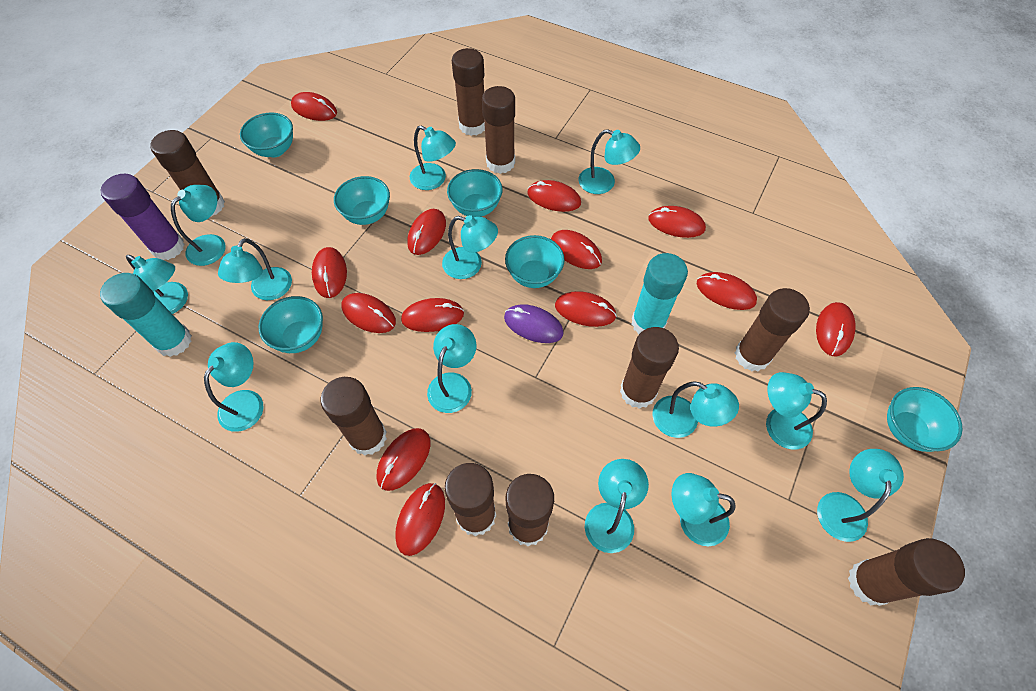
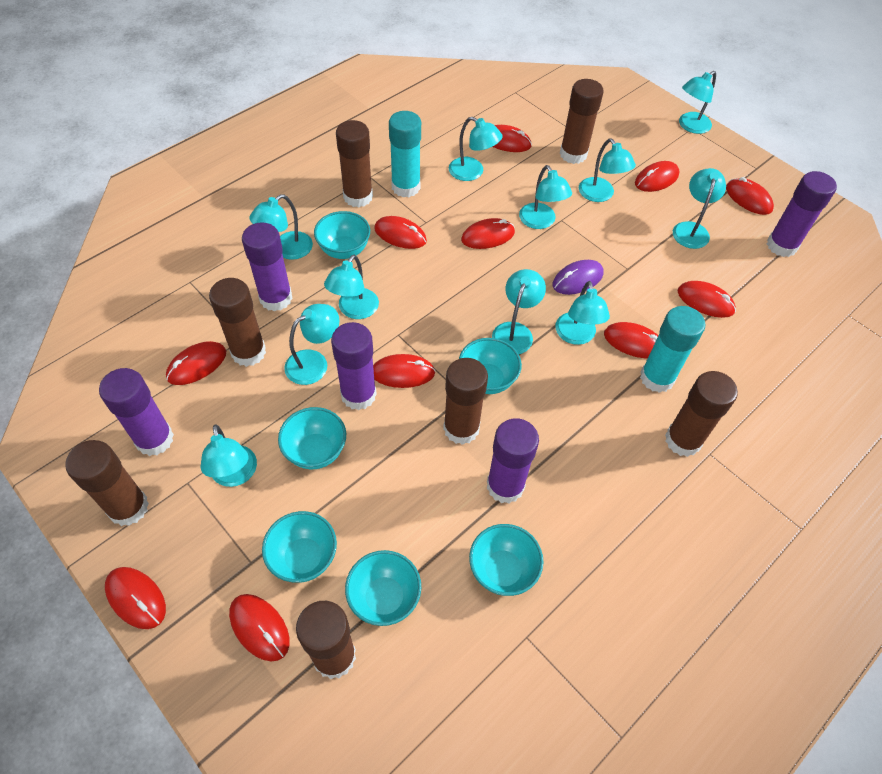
brown glue stick: [150,130,225,217] [320,377,387,456] [445,463,496,536] [452,48,485,136] [482,86,515,174] [506,474,554,546] [620,327,679,409] [735,288,810,372] [848,538,965,606] = 9 -> [65,440,149,526] [209,278,266,367] [296,601,356,679] [336,120,373,207] [443,358,488,445] [560,79,604,164] [665,371,738,457] = 7
purple glue stick: [101,174,185,260] = 1 -> [99,368,174,456] [242,222,293,311] [331,322,377,410] [487,418,539,504] [767,171,837,257] = 5
red mouse: [291,92,337,121] [312,247,347,298] [341,293,396,333] [377,428,430,491] [395,483,445,556] [401,298,464,332] [407,209,446,255] [527,180,581,212] [551,230,602,269] [555,291,617,327] [648,206,706,238] [697,272,757,310] [816,302,856,357] = 13 -> [105,567,166,629] [166,341,226,385] [229,594,290,661] [373,354,436,388] [374,216,427,249] [461,218,515,249] [492,125,532,152] [604,322,658,358] [635,161,679,192] [678,281,736,318] [726,177,774,215] = 11
turquoise lamp: [126,255,188,314] [171,185,226,266] [204,342,264,432] [218,238,292,300] [410,126,456,190] [427,324,476,413] [442,215,498,279] [579,129,640,194] [585,459,649,553] [652,381,739,438] [672,473,736,546] [766,372,827,450] [817,449,904,542] = 13 -> [200,425,257,487] [249,194,313,260] [284,304,339,385] [324,255,379,319] [449,117,502,181] [492,269,546,354] [519,165,572,229] [555,281,610,345] [579,138,636,202] [673,168,726,249] [679,71,716,134] = 11

